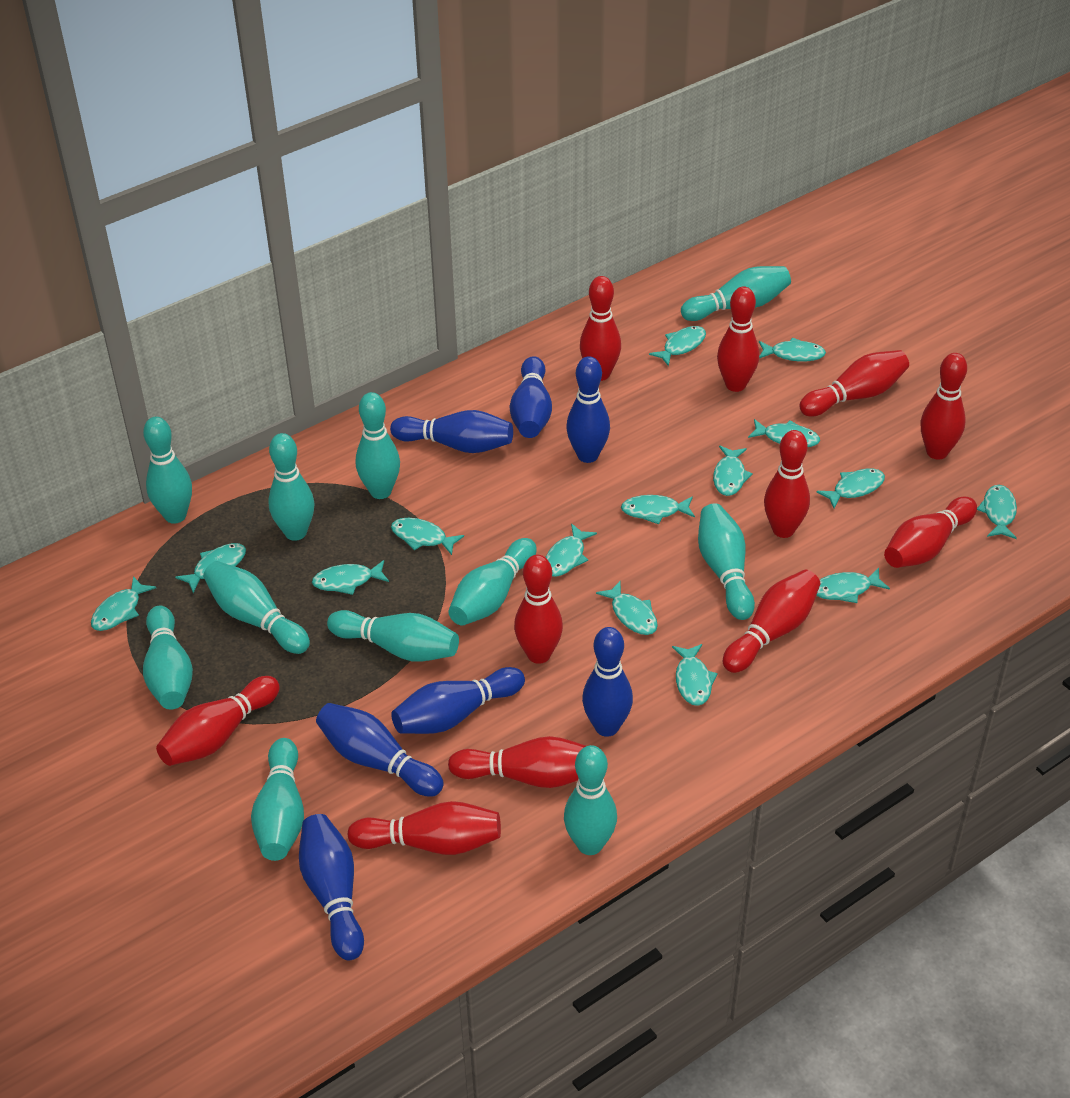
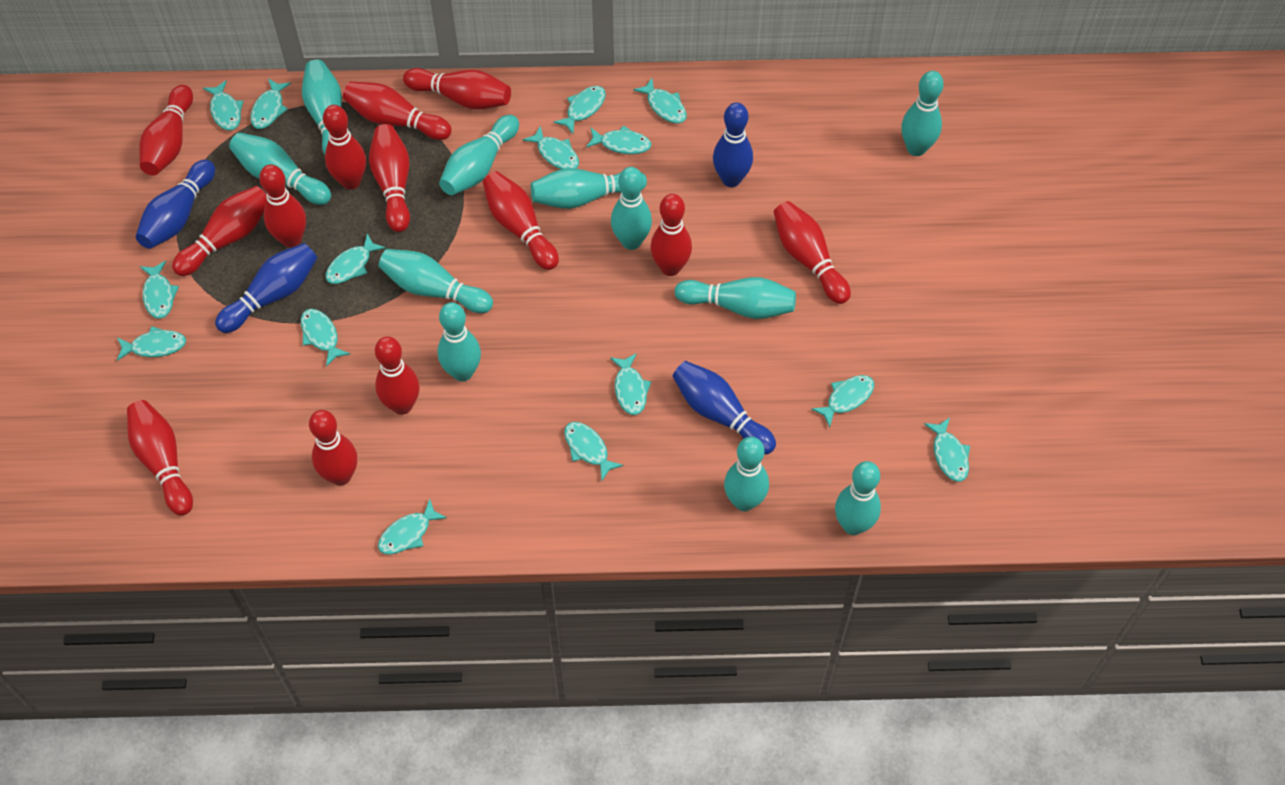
blue bowling pin: [299,814,364,960] [316,703,444,797] [390,410,513,453] [391,667,525,734] [510,356,552,438] [566,356,610,463] [582,627,633,737] = 7 -> [136,160,215,249] [215,243,317,333] [672,361,776,455] [713,102,753,187] = 4
red bowling pin: [156,676,280,766] [347,801,501,855] [448,736,586,788] [514,555,563,664] [580,276,621,381] [717,286,759,392] [723,570,820,673] [764,430,810,538] [799,350,909,416] [884,497,977,568] [921,353,967,460] = 11 -> [127,400,193,516] [139,85,193,175] [172,186,267,276] [259,164,306,248] [309,410,357,486] [323,105,366,189] [343,81,452,140] [369,124,410,232] [375,336,420,415] [403,68,511,109] [483,171,559,270] [650,194,692,276] [774,201,851,304] = 13

